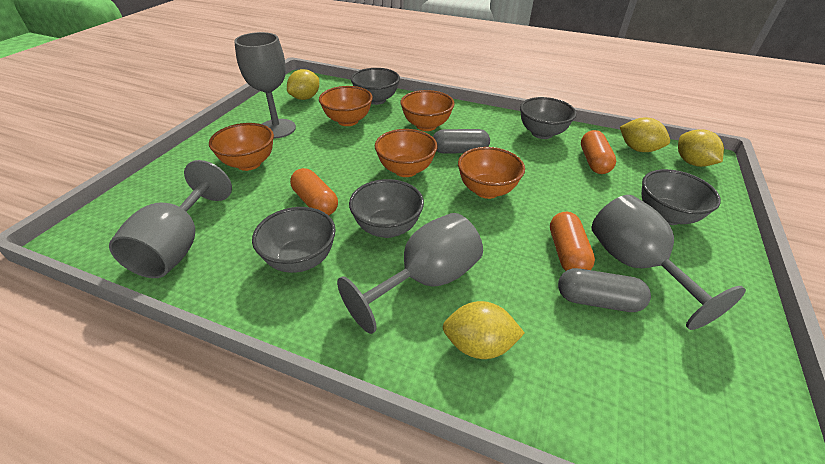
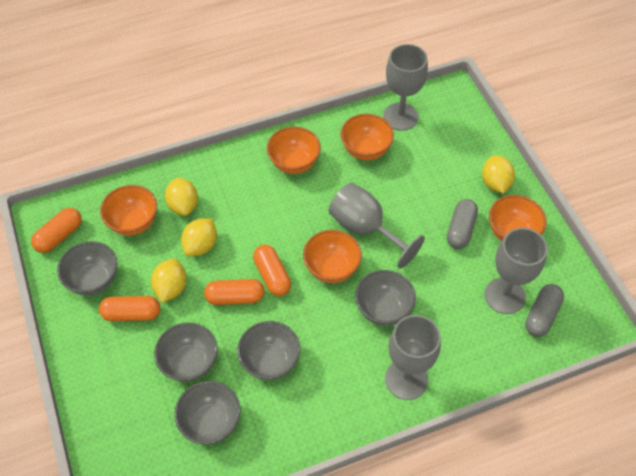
orange capsule: [290,168,338,215] [550,212,595,271] [581,130,616,174] = 3 -> [31,208,82,253] [99,296,160,321] [204,279,264,305] [253,245,291,296] = 4

